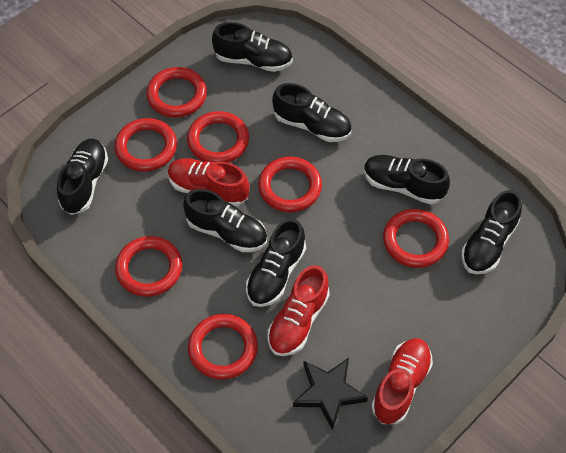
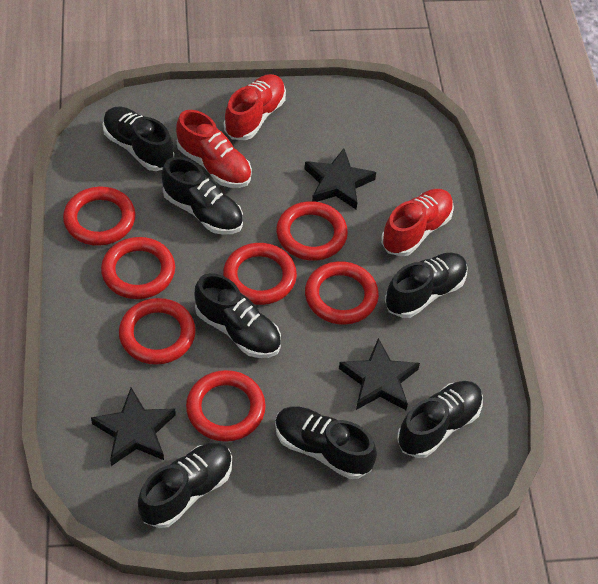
black star: [293,358,368,430] = 1 -> [91,388,176,466] [305,148,376,210] [339,338,420,410] = 3

